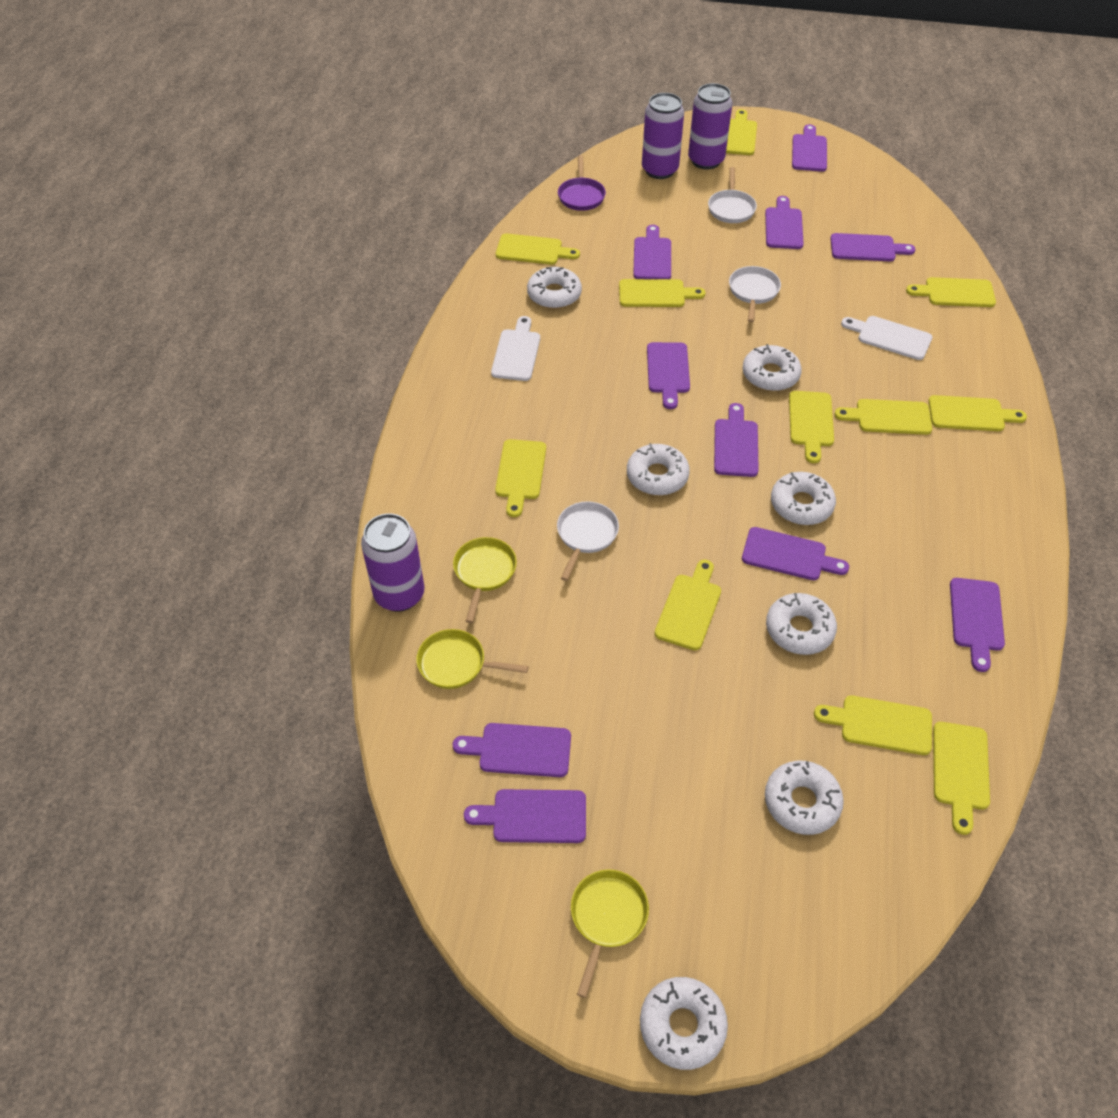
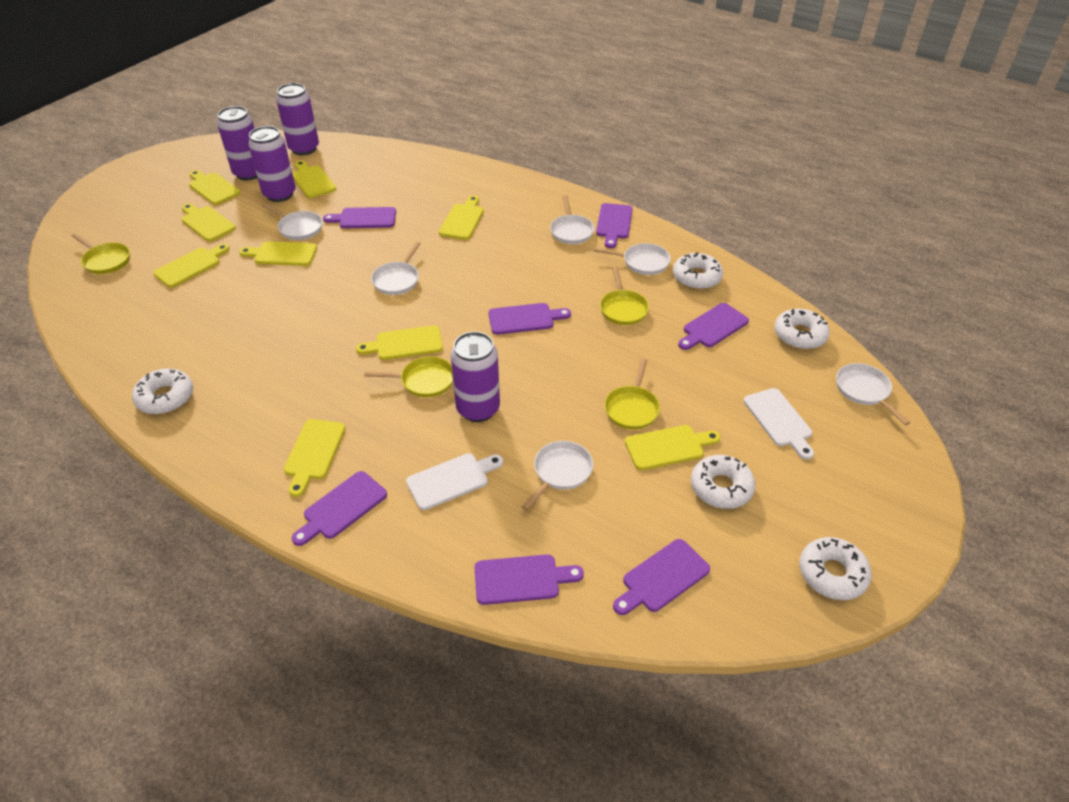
purple can: [361,514,425,612] [642,93,684,179] [688,83,732,169] = 3 -> [217,106,257,180] [248,126,296,202] [276,83,319,155] [451,332,500,422] = 4
purple cutting board: [453,723,571,777] [464,789,586,843] [633,225,671,279] [647,342,690,409] [714,403,759,477] [742,527,849,580] [765,196,804,249] [792,124,827,172] [830,233,915,261] [950,578,1005,672] = 10 -> [292,471,387,546] [323,207,396,228] [474,554,584,605] [488,303,571,335] [596,203,633,248] [613,539,710,615] [678,303,749,350] = 7
purple pan: [558,155,606,211] = 1 -> none = 0
white donut: [527,267,582,309] [627,443,690,495] [640,977,728,1070] [742,344,802,391] [765,761,844,835] [766,593,837,655] [771,472,836,525] = 7 -> [132,369,193,414] [673,252,723,290] [691,455,755,509] [774,309,830,349] [799,537,872,600] = 5
white pan: [557,501,619,581] [708,167,757,223] [729,266,781,322] = 3 -> [262,203,322,240] [371,242,421,295] [521,441,593,510] [550,195,595,244] [593,243,671,275] [836,363,910,425] = 6
yellow cutting board: [495,439,546,517] [496,233,580,265] [619,279,706,307] [655,559,721,650] [726,109,757,155] [789,391,834,463] [814,695,932,755] [834,399,932,435] [906,277,996,307] [928,395,1027,431] [933,722,990,835] = 11 -> [153,244,230,288] [182,203,236,242] [189,170,241,205] [239,241,317,266] [284,419,346,497] [293,161,336,198] [356,325,443,360] [439,196,484,240] [625,425,720,470] = 9
yellow pan: [416,629,528,689] [453,537,517,623] [571,870,649,998] = 3 -> [72,233,130,274] [364,356,453,397] [600,267,649,325] [604,359,660,430] = 4

